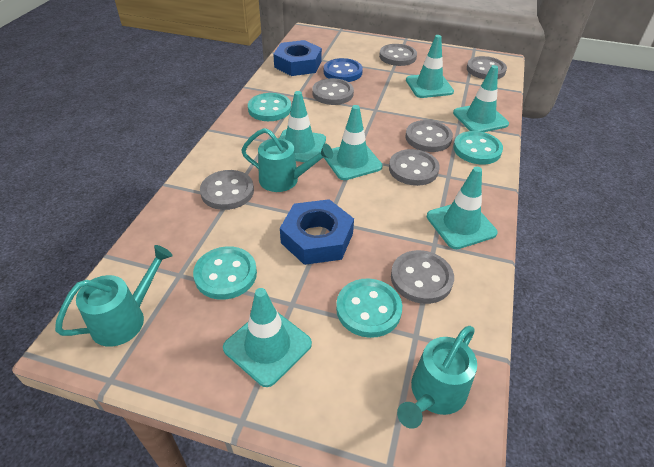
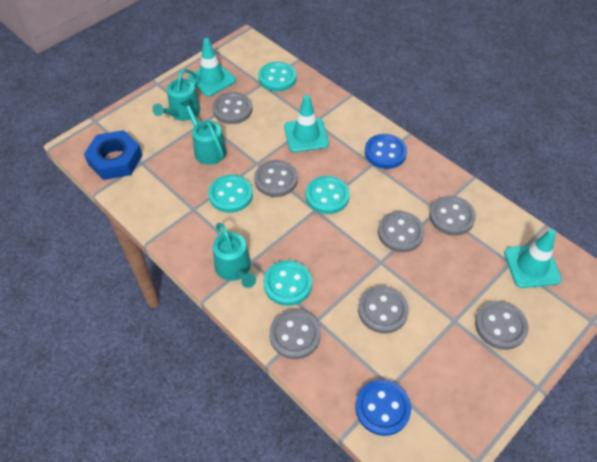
blue button: [324,58,363,82] = 1 -> [355,379,411,436] [365,134,407,169] = 2
blue nut: [273,40,322,76] [280,199,354,265] = 2 -> [84,130,143,180] = 1
turquoise traffic cone: [223,288,312,387] [279,91,326,162] [324,105,383,180] [406,35,454,98] [427,167,498,249] [453,65,509,132] = 6 -> [188,38,236,96] [284,95,329,152] [504,229,562,288] = 3

